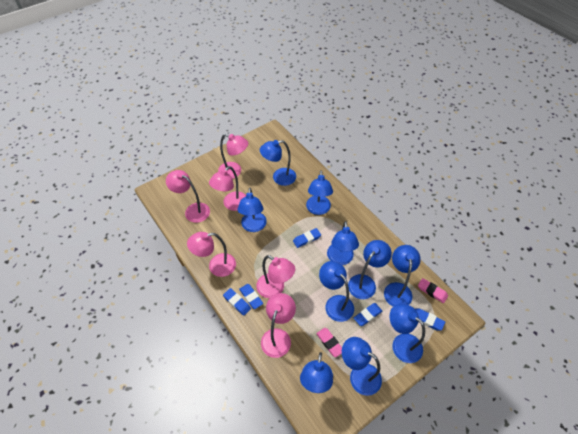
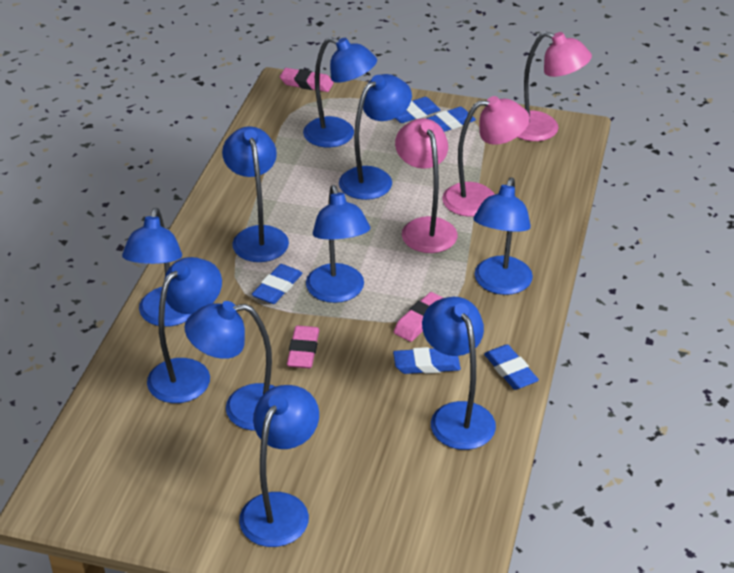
pink eraser: [316,328,342,357] [418,278,448,303] = 2 -> [280,68,334,92] [287,326,319,368] [394,292,443,342] = 3
pink lamp: [166,170,210,223] [187,232,236,277] [209,166,246,211] [218,134,248,179] [256,255,295,298] [261,293,296,358] = 6 -> [395,118,458,253] [442,96,530,217] [518,32,592,141] = 3

